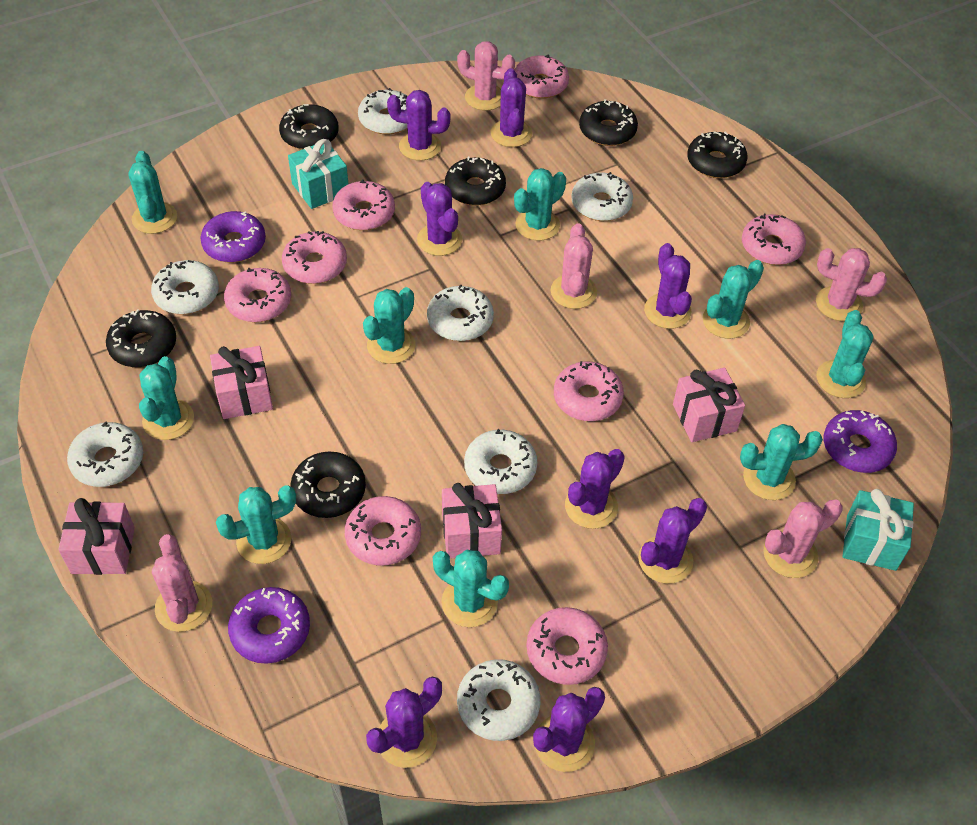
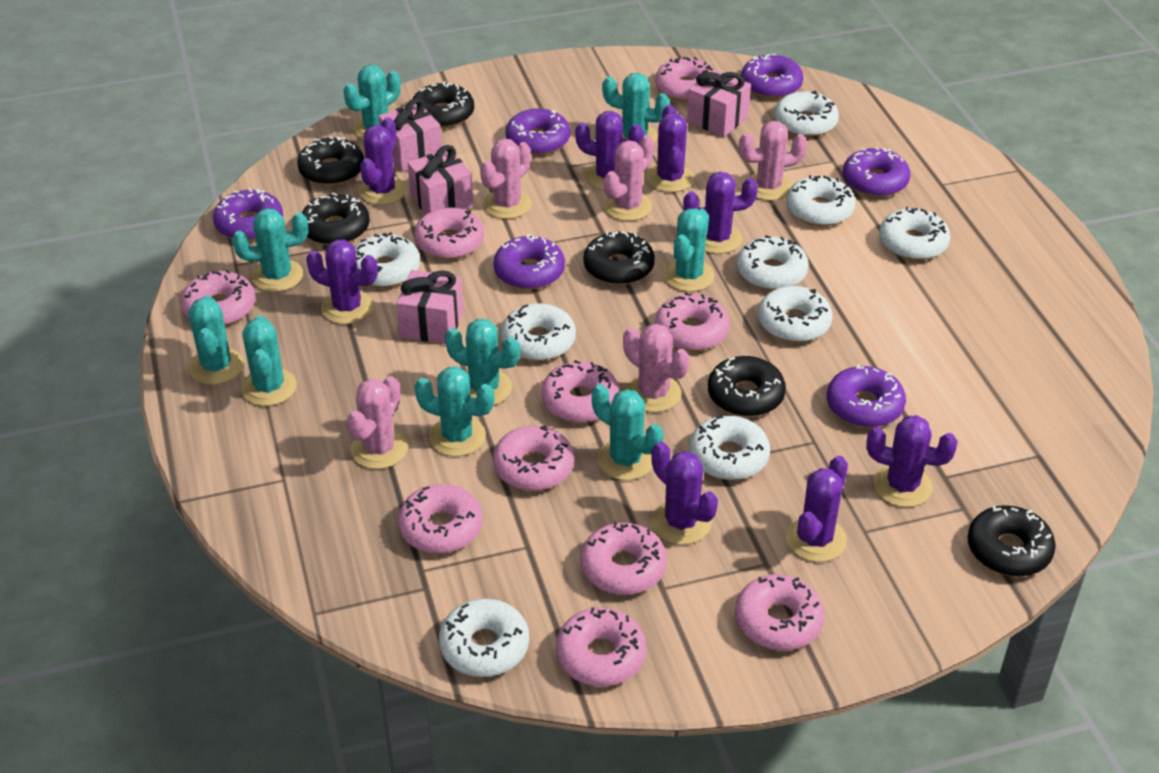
pink donut: [224,268,291,322] [282,231,347,284] [332,179,395,230] [345,496,421,566] [514,55,569,99] [526,607,608,685] [554,361,624,421] [742,214,806,265] = 8 -> [181,269,255,325] [398,484,483,554] [414,207,484,259] [493,425,574,491] [541,360,619,423] [556,607,646,686] [581,522,667,595] [655,57,713,102] [655,292,730,351] [735,574,825,651] = 10
purple donut: [200,211,266,262] [228,587,310,664] [824,410,897,473] = 3 -> [213,188,283,241] [493,234,565,290] [505,108,570,155] [741,54,803,98] [827,364,906,427] [843,147,910,197] = 6
turquoise gift: [288,139,348,209] [842,489,914,571] = 2 -> none = 0
white donut: [67,421,143,487] [151,260,219,314] [358,88,408,135] [427,284,494,341] [457,659,541,741] [464,429,537,494] [571,172,633,221] = 7 -> [355,232,420,288] [439,599,529,677] [501,303,576,361] [689,416,770,480] [737,235,809,290] [758,286,832,342] [774,91,839,137] [786,175,855,226] [879,207,950,260] = 9

